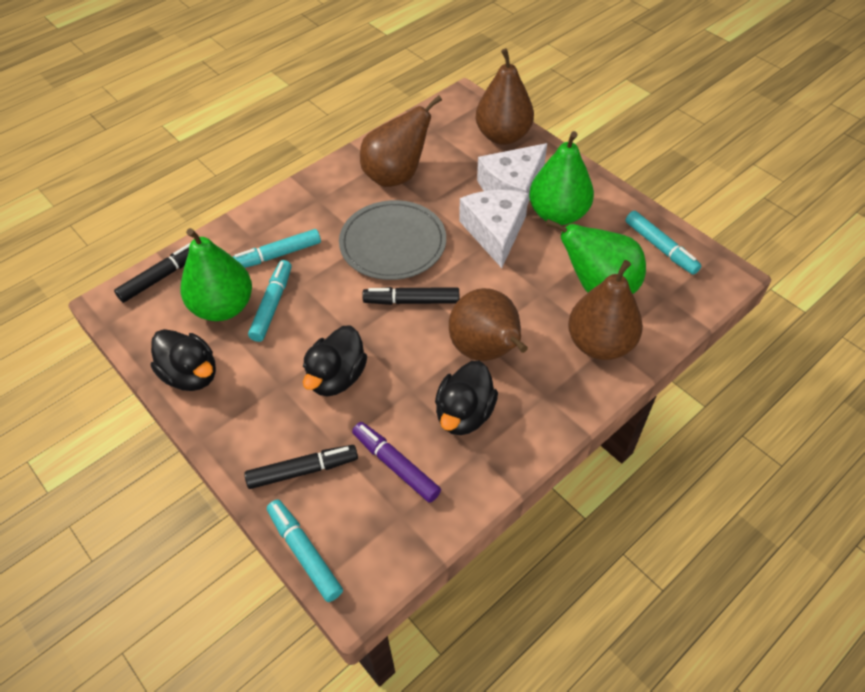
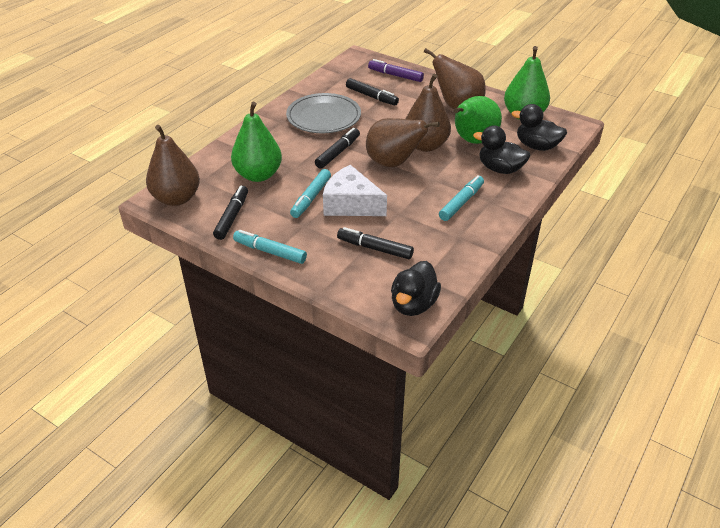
black marker: [114,243,190,303] [245,445,358,489] [362,287,459,305] = 3 -> [213,186,248,240] [315,128,360,169] [337,227,414,259] [346,78,399,106] = 4
turquoise marker: [233,229,321,268] [248,260,292,342] [267,499,343,602] [625,211,702,275] = 4 -> [233,230,307,264] [290,169,331,218] [439,175,484,221] = 3
white cheese: [459,190,529,268] [477,143,547,205] = 2 -> [323,165,387,216] = 1

